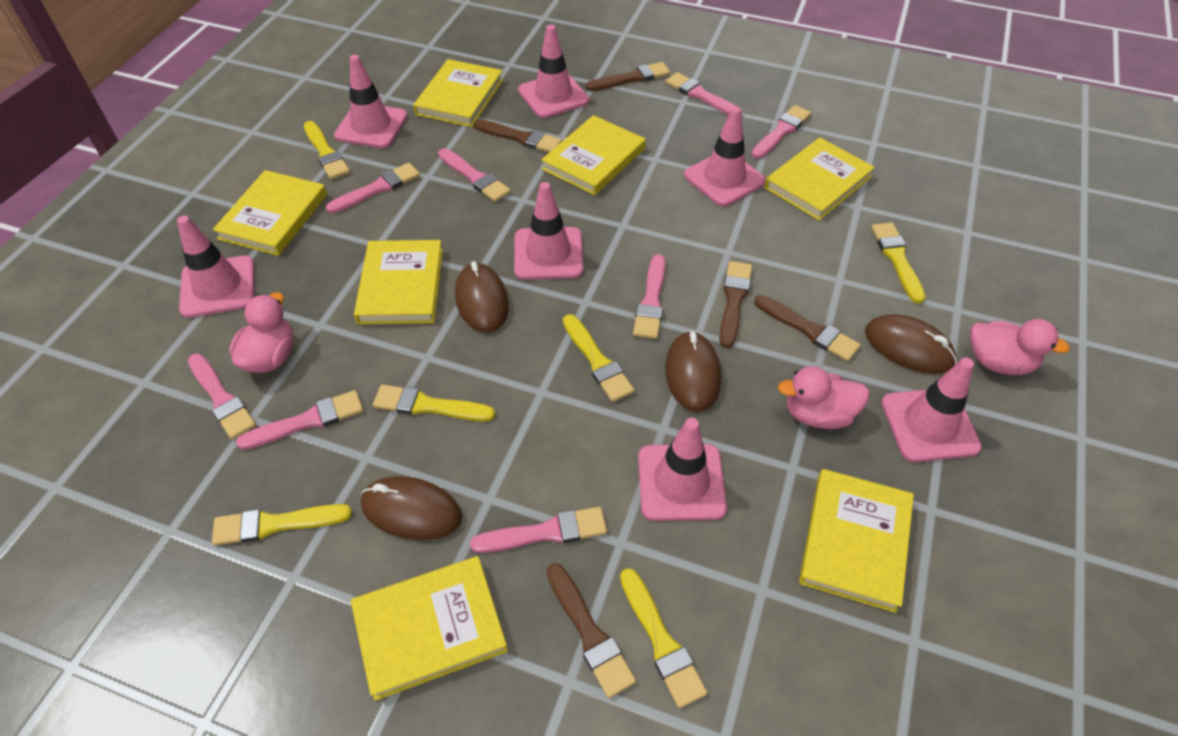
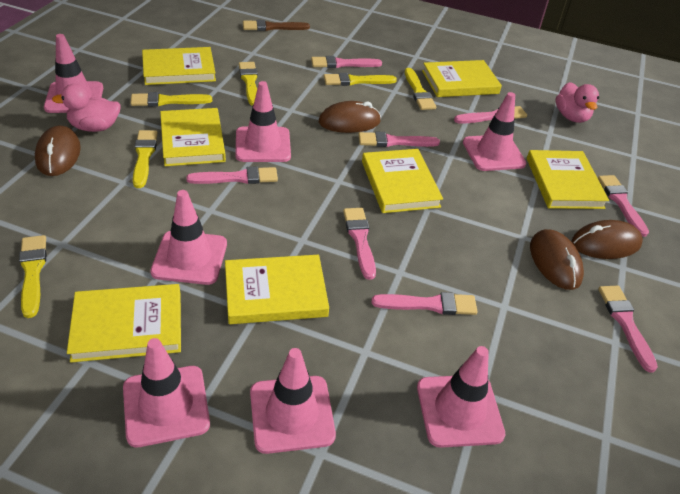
brown brush: [474,119,562,152] [547,563,636,698] [586,62,670,91] [719,261,752,348] [754,295,861,361] = 5 -> [243,20,310,31] = 1
pink duck: [229,292,293,373] [778,366,869,429] [970,319,1070,375] = 3 -> [52,84,121,132] [555,82,599,123] = 2

